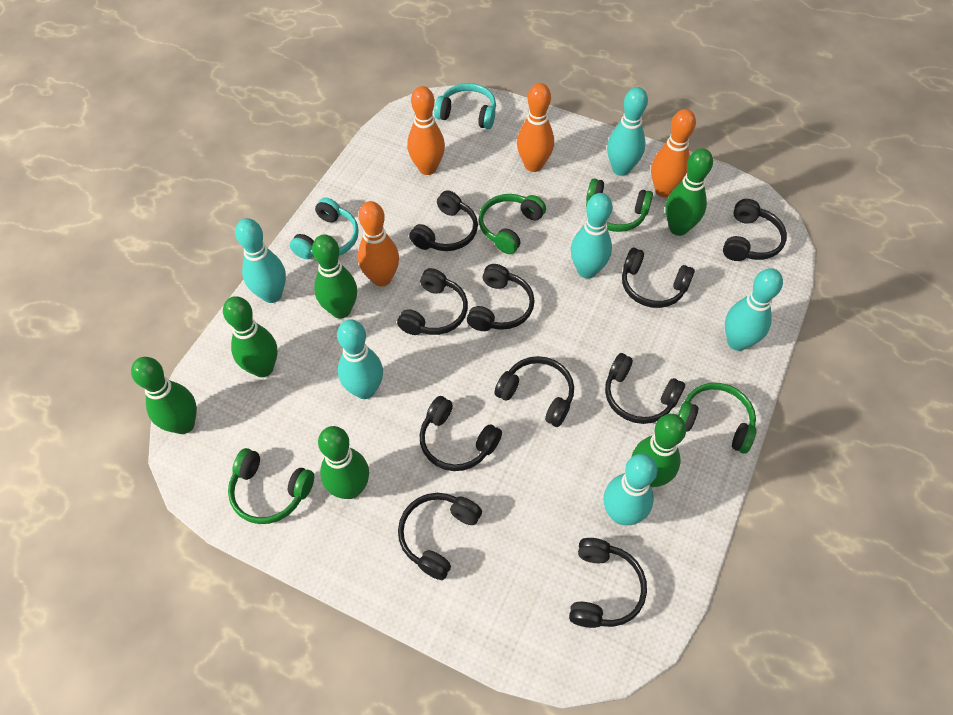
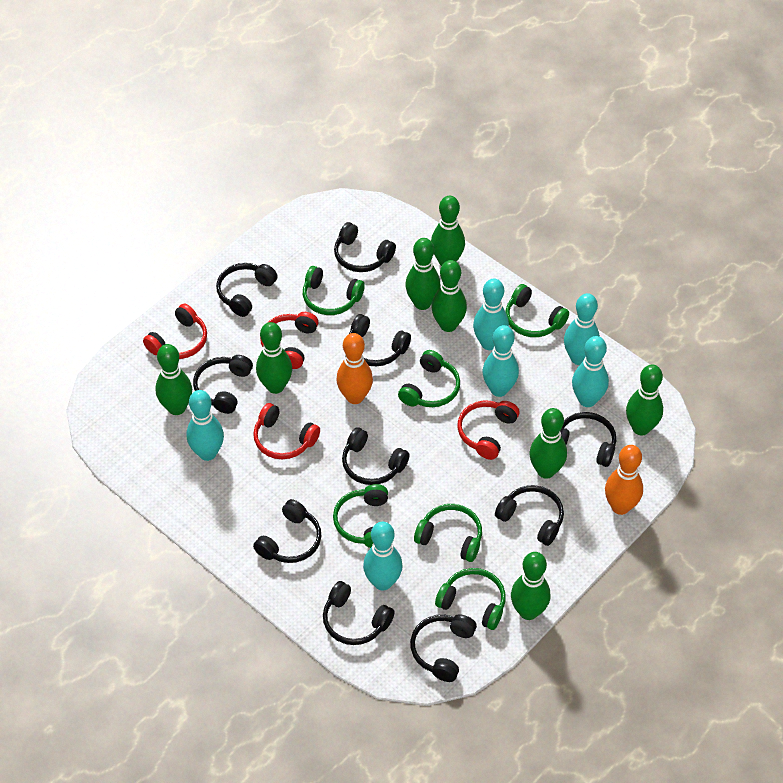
green bowling pin: [131,357,197,434] [223,296,277,377] [312,234,357,319] [318,426,369,499] [632,414,686,487] [665,148,713,236] = 6 -> [156,344,192,415] [256,322,292,394] [405,238,440,310] [431,196,465,266] [432,260,467,332] [511,552,550,620] [530,408,567,479] [626,364,663,436] = 8
green headphones: [228,448,314,524] [479,194,546,254] [586,178,653,232] [678,383,756,454] = 4 -> [303,266,365,315] [333,484,388,548] [398,350,460,407] [414,504,482,562] [435,568,506,630] [505,284,569,337] = 6
orange bowling pin: [358,201,399,287] [407,86,445,175] [517,83,554,172] [651,109,696,197] = 4 -> [336,333,373,404] [605,445,643,515] = 2
red headphones: none = 0 -> [143,304,207,359] [253,403,320,459] [260,312,319,369] [457,401,520,460] = 4
turquoise headphones: [290,197,359,259] [434,83,496,129] = 2 -> none = 0

